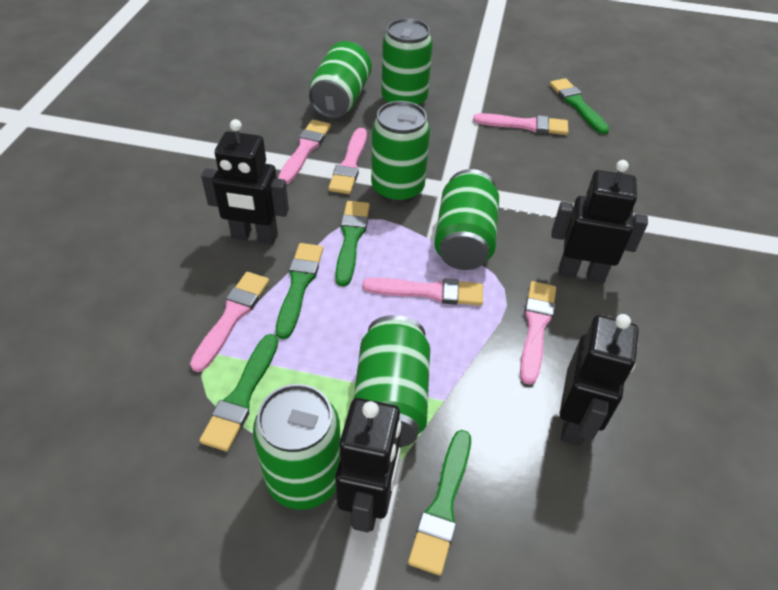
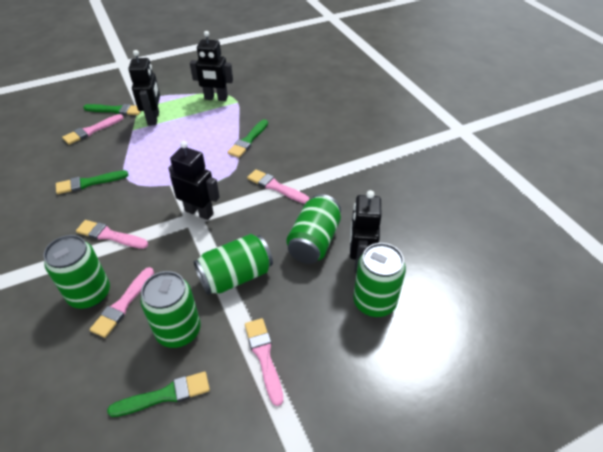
green brush: [199,334,278,451] [276,243,323,339] [335,201,370,286] [408,430,471,575] [550,78,609,134] = 5 -> [56,170,128,194] [83,104,141,115] [107,371,210,417] [228,119,268,158] = 4
green can: [253,384,341,510] [309,41,372,118] [354,315,430,447] [371,101,430,203] [381,18,433,106] [434,169,499,270] = 6 -> [44,235,110,309] [140,271,201,348] [194,234,273,295] [286,194,341,264] [353,243,406,317] = 5
pink brush: [190,272,269,372] [278,119,331,184] [328,128,367,194] [362,278,483,306] [473,113,568,135] [520,281,556,385] = 6 -> [62,114,123,145] [76,220,148,249] [90,267,154,338] [245,318,283,406] [247,169,309,204] = 5

